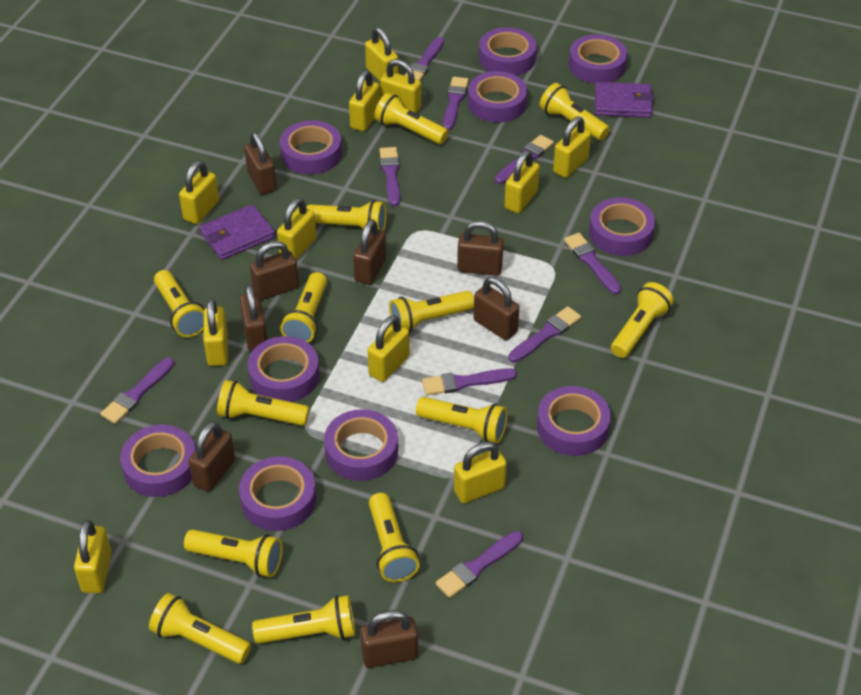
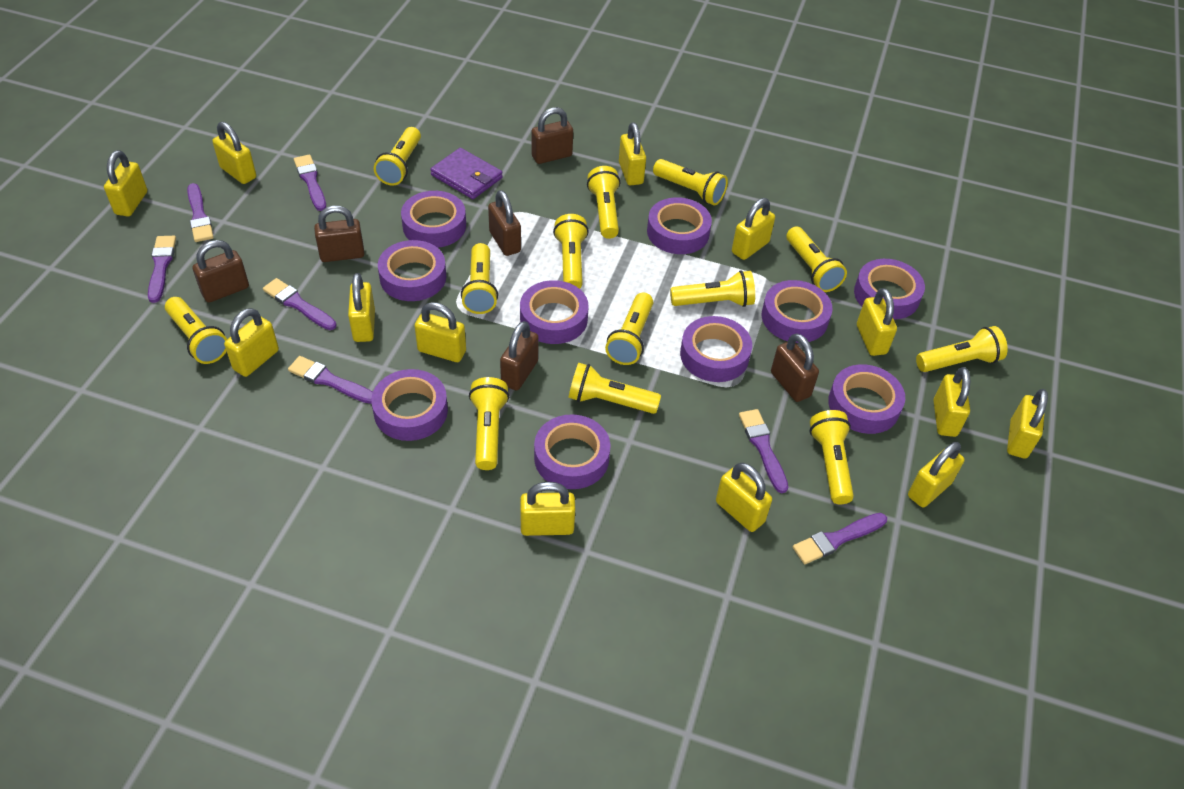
brown padlock: [188,421,235,492] [240,284,267,352] [244,132,276,195] [250,241,299,300] [353,219,386,285] [360,610,418,668] [457,221,504,276] [474,277,519,340] = 8 -> [192,240,249,303] [314,205,365,262] [488,190,521,256] [500,321,539,391] [532,107,573,164] [771,333,819,402] = 6
purple brush: [101,357,174,424] [380,147,400,206] [405,37,444,81] [422,368,517,395] [436,531,523,598] [443,77,469,130] [495,135,554,184] [509,306,581,362] [564,233,621,294] = 9 -> [148,236,176,303] [187,183,214,242] [263,278,336,330] [288,356,373,404] [294,155,326,211] [739,409,789,493] [793,513,887,564] = 7
purple wallet: [199,204,275,260] [595,82,654,118] = 2 -> [430,148,503,199] = 1
yellow padlock: [74,520,112,593] [179,160,219,224] [203,298,228,366] [277,198,316,260] [349,70,380,131] [365,27,398,81] [368,315,410,382] [380,59,421,113] [454,442,507,503] [504,150,540,213] [553,117,591,178] = 11 -> [104,150,147,216] [212,122,256,184] [224,308,279,377] [348,273,375,342] [415,302,466,362] [520,482,575,536] [619,122,646,185] [716,463,772,532] [732,198,775,260] [857,288,897,356] [908,442,965,508] [933,367,970,437] [1007,389,1048,459] = 13

